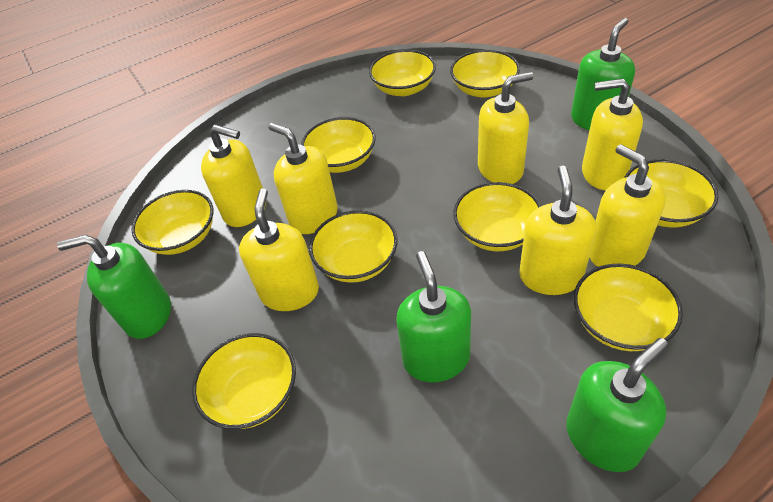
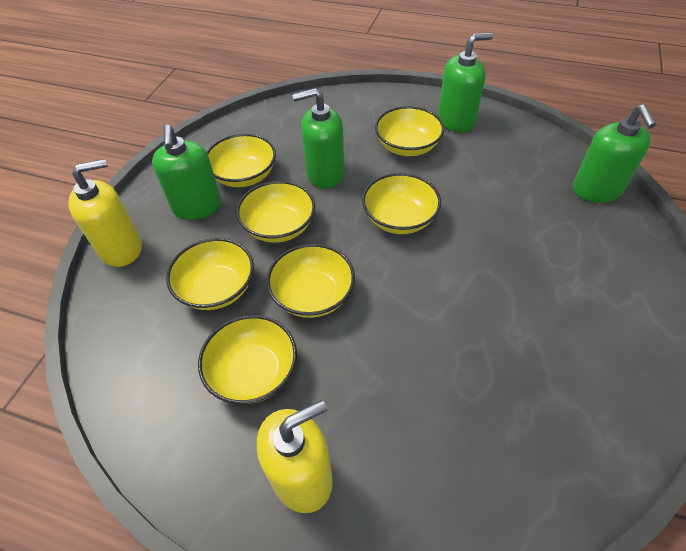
yellow bowl: [131,190,213,255] [192,333,296,429] [301,117,376,173] [309,210,397,283] [369,50,436,96] [450,50,520,98] [454,182,541,251] [574,263,683,351] [624,159,718,227] = 9 -> [166,238,254,310] [198,315,297,404] [207,134,276,187] [236,181,315,243] [266,244,355,318] [362,173,441,234] [375,106,444,156] = 7
yellow soap dispenser: [201,125,266,227] [239,188,319,311] [268,123,338,234] [478,72,533,184] [519,166,596,295] [582,79,643,190] [590,144,666,267] = 7 -> [68,159,142,267] [257,400,333,513] = 2

